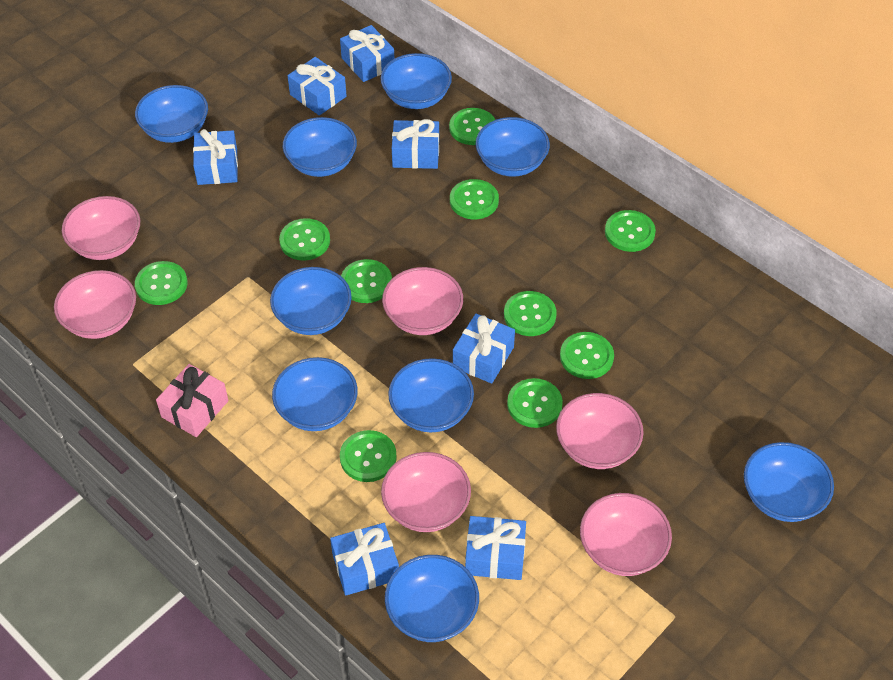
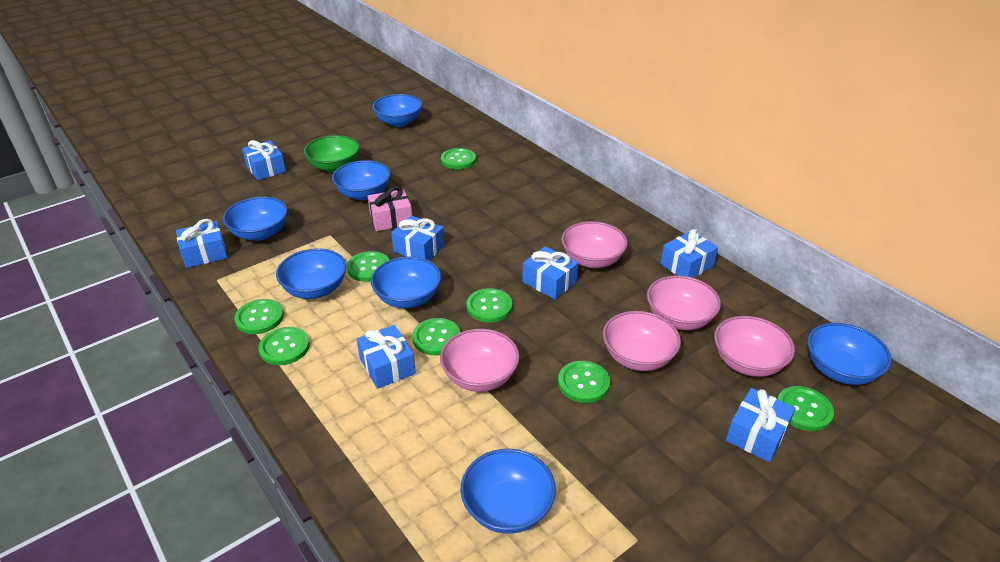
blue bowl: [135,85,208,143] [270,267,352,335] [272,357,358,431] [283,117,357,177] [381,53,452,109] [385,555,479,642] [388,358,474,432] [476,117,550,177] [744,442,834,522] = 9 -> [223,197,288,241] [276,248,346,299] [332,160,391,200] [371,256,441,308] [372,94,422,127] [460,449,556,534] [808,323,892,385] = 7
green bowl: none = 0 -> [304,135,360,173] = 1
green button: [135,261,188,305] [279,218,330,261] [340,430,397,482] [341,259,392,303] [449,108,495,145] [450,179,499,219] [504,291,557,336] [507,378,563,428] [560,332,614,379] [605,210,656,252] = 10 -> [234,299,284,334] [258,327,310,365] [347,251,390,282] [412,318,460,355] [441,148,476,169] [466,288,512,323] [558,361,610,403] [777,386,834,431] = 8
pink bowl: [54,270,136,339] [62,196,140,260] [381,452,471,532] [382,267,463,335] [556,393,644,469] [580,493,672,576] = 6 -> [440,329,520,392] [561,221,628,268] [603,311,681,371] [647,275,721,330] [714,316,795,377] = 5

